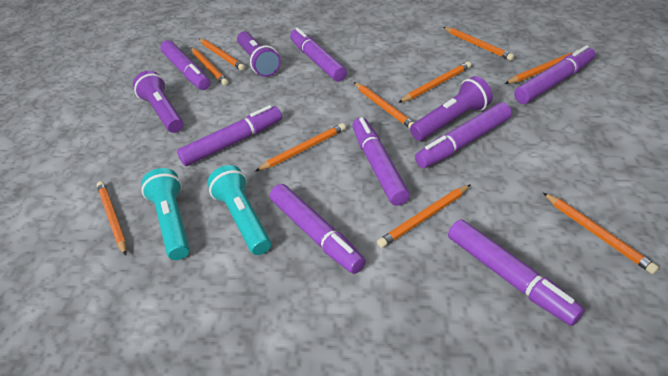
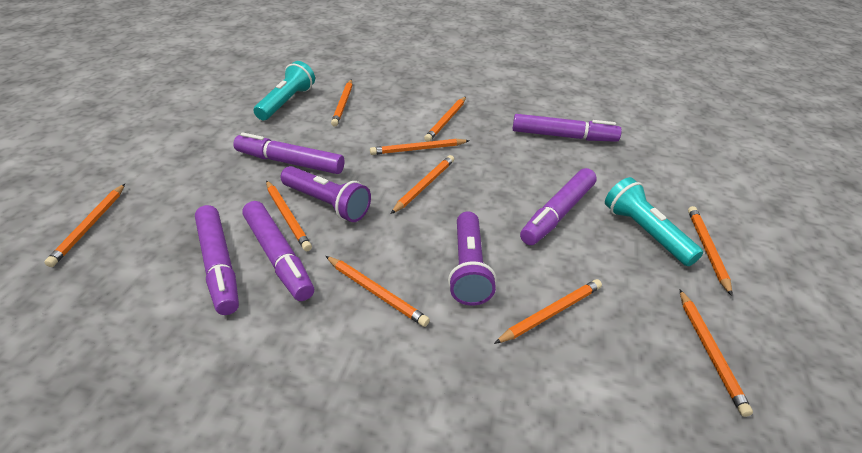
purple flashlight: [133,71,183,133] [237,31,281,77] [410,76,493,141] = 3 -> [281,166,371,222] [448,211,497,306] = 2
purple marker: [160,40,210,90] [177,105,282,166] [270,184,366,274] [290,28,347,82] [352,117,410,206] [415,102,512,168] [448,219,585,326] [514,45,595,104] = 8 -> [195,205,239,315] [233,132,344,174] [242,201,314,301] [513,114,622,142] [520,168,597,245] = 5

